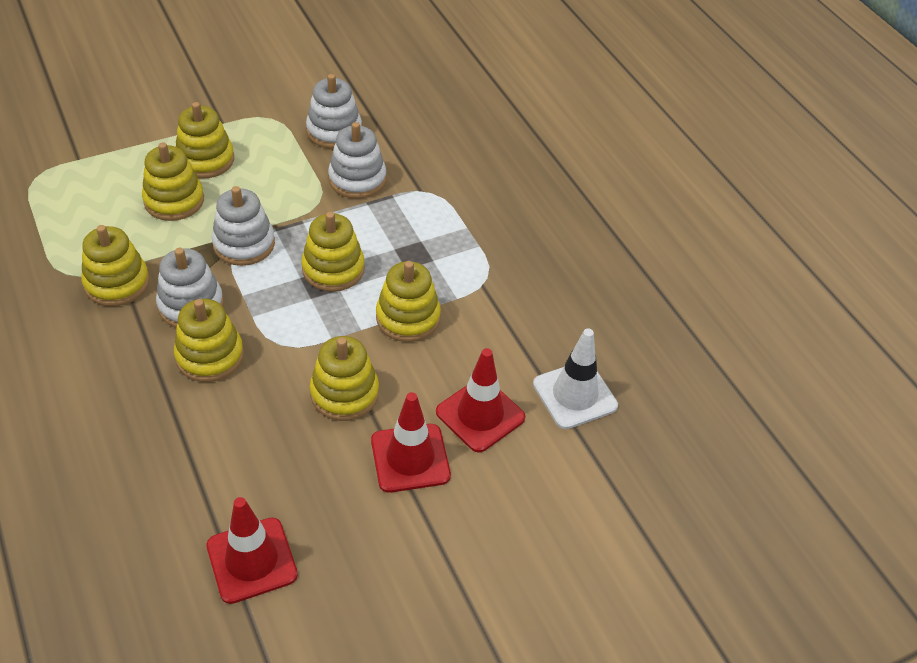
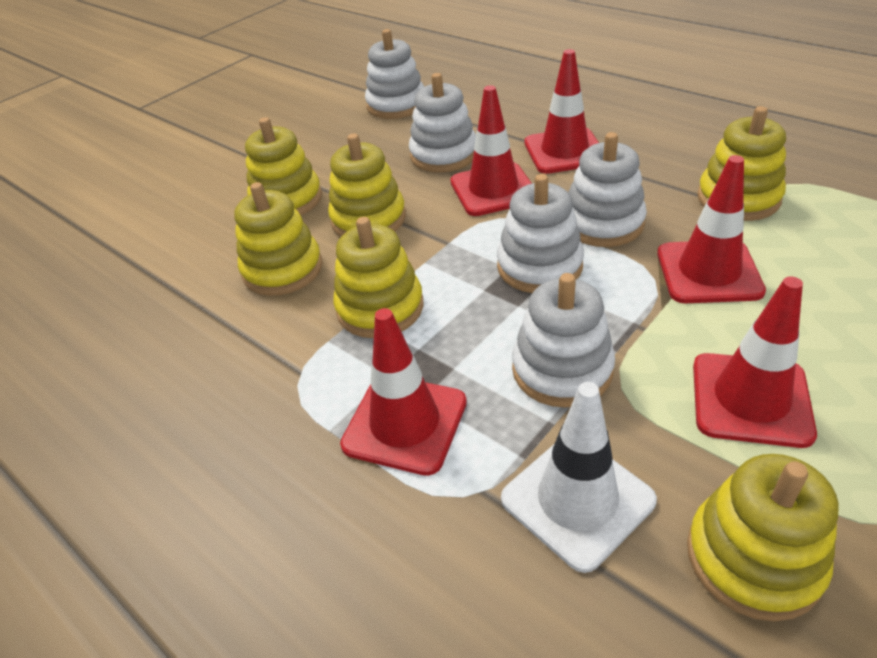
red traffic cone: [206,497,298,604] [371,392,451,493] [436,348,525,452] = 3 -> [340,308,467,476] [450,85,532,216] [525,49,599,174] [657,155,766,303] [693,276,817,448] = 5
white stacking toy: [156,248,224,328] [212,186,275,266] [306,74,362,149] [328,122,386,199] = 4 -> [365,29,424,119] [409,73,476,173] [497,174,584,293] [512,273,615,408] [569,132,647,247] = 5
yellow stacking toy: [81,225,149,306] [142,142,204,221] [174,299,244,382] [176,102,234,179] [301,212,365,292] [310,336,379,421] [376,261,441,342] = 7 -> [234,182,322,296] [245,117,322,215] [328,133,406,237] [333,217,424,338] [687,454,839,621] [697,106,786,221] = 6

